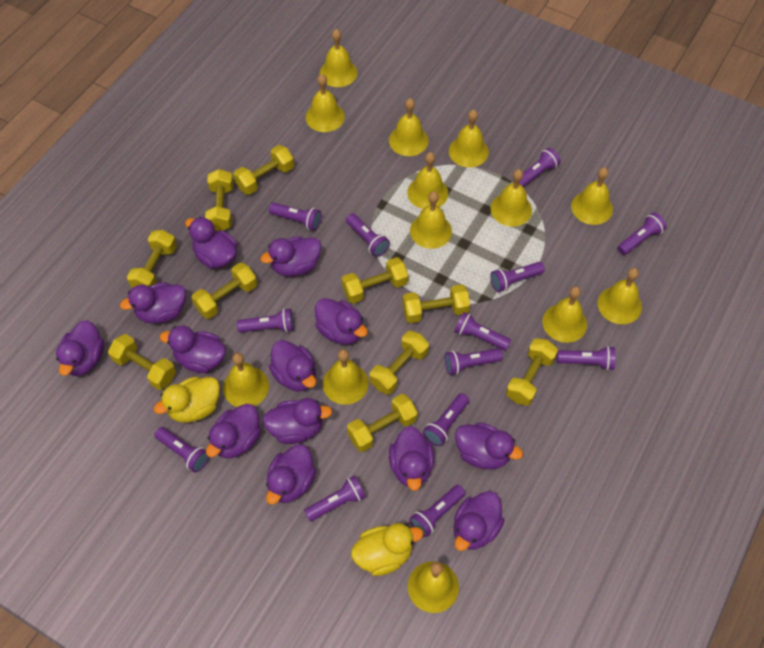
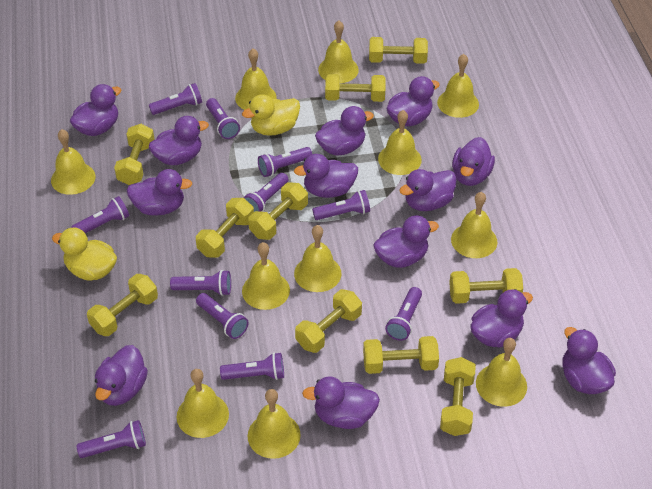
purple flashlight: [154,427,209,472] [237,308,294,332] [269,203,321,231] [304,476,366,521] [346,214,390,257] [410,485,466,537] [423,393,469,446] [445,348,503,375] [454,312,511,350] [490,262,545,292] [519,148,561,187] [557,346,615,371] [617,213,667,255] = 13 -> [71,196,129,233] [77,420,146,458] [149,83,202,115] [170,270,231,296] [196,293,249,339] [206,98,240,139] [220,353,284,380] [243,173,289,212] [258,147,312,177] [312,190,370,220] [385,287,422,341] = 11
yellow bell: [223,353,269,407] [306,74,345,132] [320,29,358,87] [323,349,369,405] [389,98,429,156] [407,152,448,209] [408,561,459,613] [410,191,452,249] [449,110,489,167] [491,169,532,227] [542,286,587,343] [571,167,613,225] [598,268,642,324] = 13 -> [51,129,95,195] [177,369,229,438] [235,49,277,110] [242,242,290,310] [248,389,301,459] [294,225,342,292] [318,21,359,83] [378,110,422,175] [437,54,479,118] [451,192,497,258] [476,338,527,407] = 11

